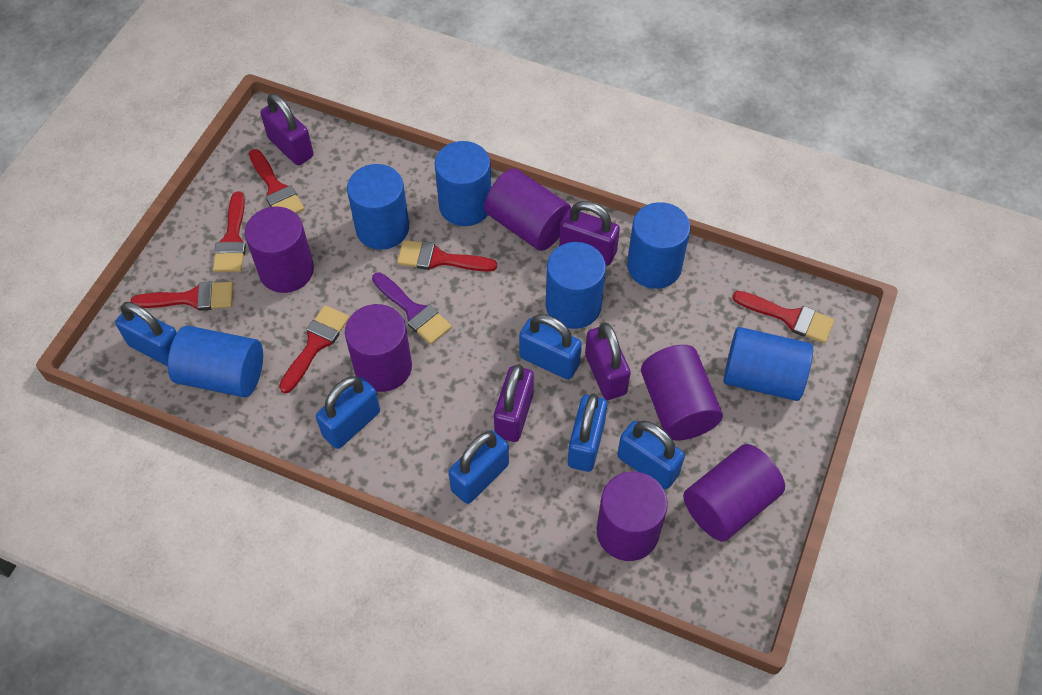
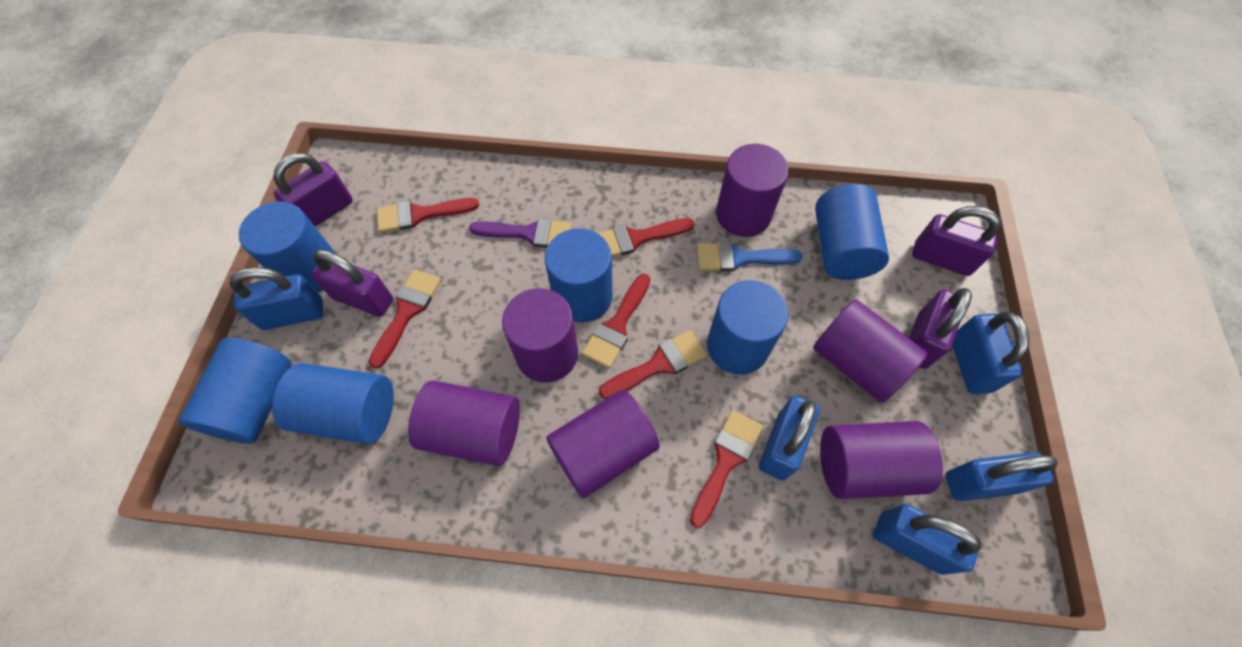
blue brush: none = 0 -> [697,242,802,271] = 1
blue padlock: [115,302,177,366] [316,376,380,449] [448,430,509,504] [519,314,582,380] [568,393,607,472] [617,421,685,489] = 6 -> [229,267,323,330] [759,396,820,480] [874,504,982,575] [945,452,1058,501] [952,311,1030,394] = 5

